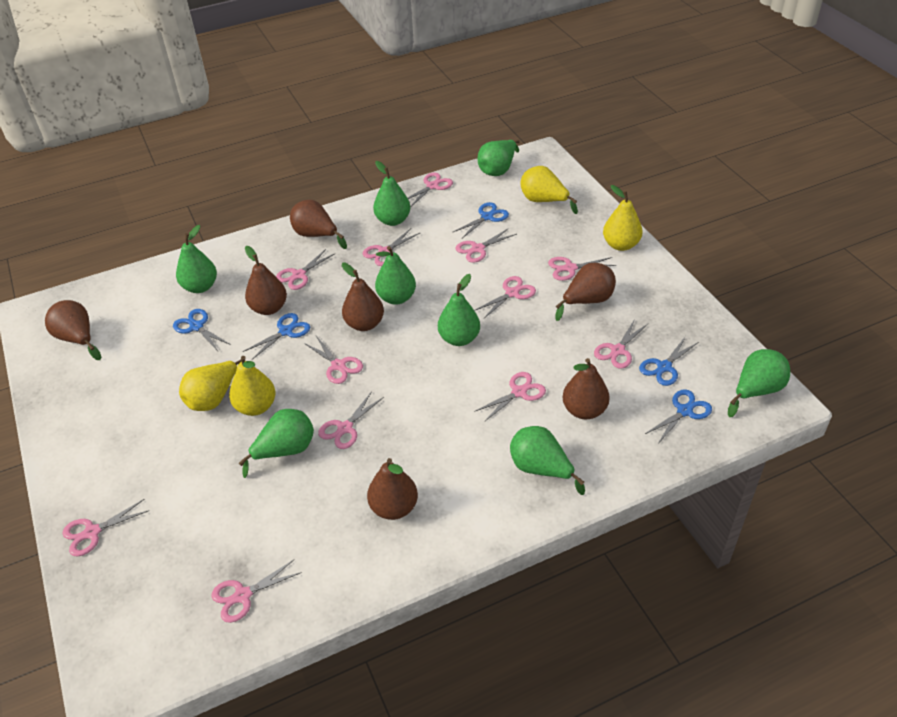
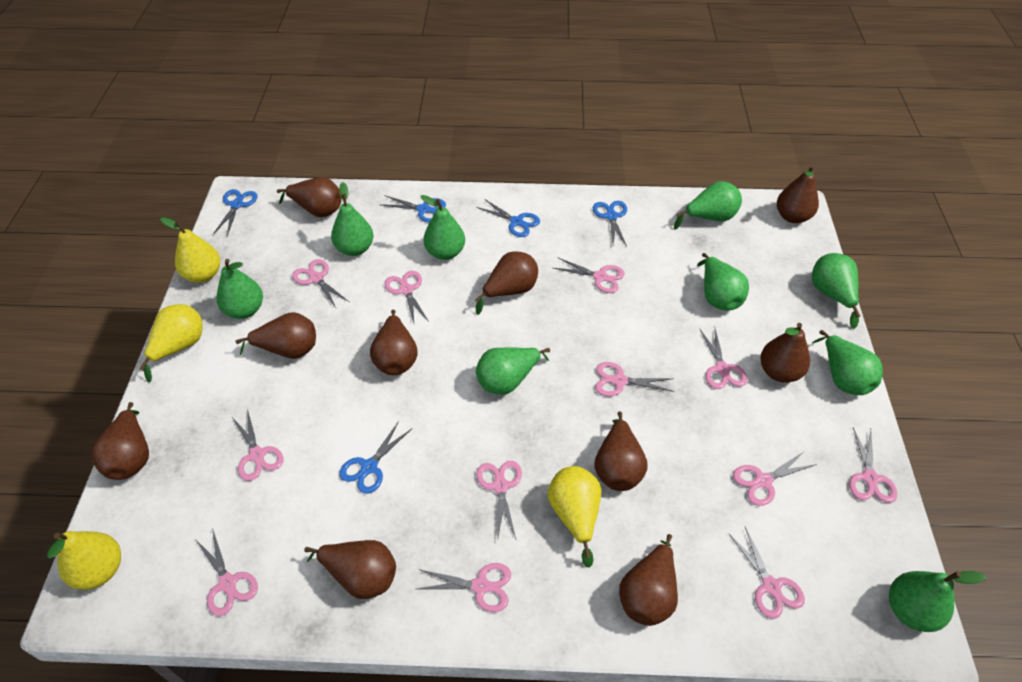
brown pear: [45,300,101,360] [245,246,287,315] [290,200,347,249] [342,263,384,331] [367,458,418,520] [555,263,616,321] [563,358,610,419] = 7 -> [91,402,149,480] [235,312,316,359] [277,177,342,217] [304,540,396,599] [370,310,418,375] [475,251,538,315] [594,411,648,491] [619,534,678,626] [760,323,810,383] [777,165,819,223] = 10
green pear: [176,225,217,293] [239,409,314,478] [373,161,410,226] [375,246,416,305] [438,274,480,346] [478,140,520,176] [510,426,585,495] [728,349,790,417] = 8 -> [216,259,263,319] [331,182,374,256] [421,195,465,260] [476,347,550,395] [674,181,742,229] [697,253,749,310] [812,253,860,329] [812,330,883,395] [889,571,986,632] = 9

